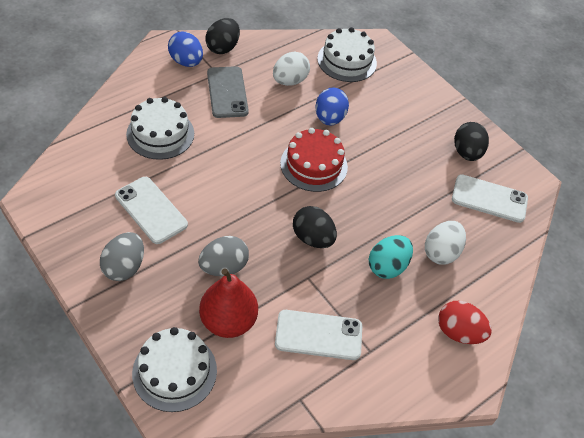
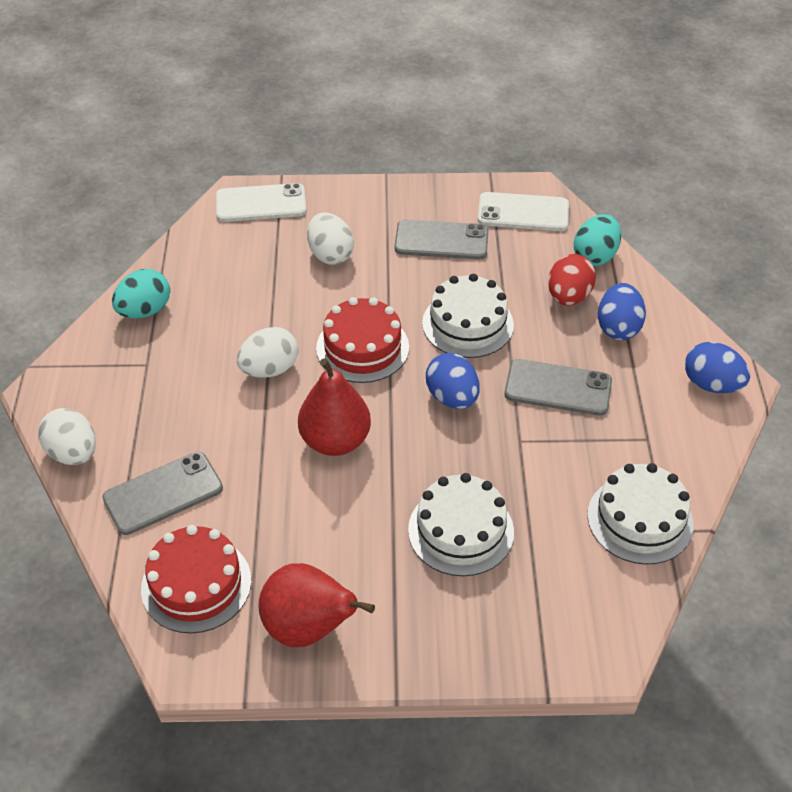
black egg: [205,18,240,54] [293,206,337,248] [454,122,489,161] = 3 -> none = 0
blue egg: [168,32,203,67] [316,87,349,126] = 2 -> [426,353,480,409] [598,283,646,340] [685,342,750,393] = 3
grey egg: [100,232,144,281] [198,236,249,276] = 2 -> none = 0
grey phone: [207,66,249,118] = 1 -> [102,452,223,535] [395,219,488,259] [505,359,612,416] = 3
red cake: [280,128,348,192] = 1 -> [141,525,251,633] [316,297,409,383] = 2
red pear: [199,268,258,338] = 1 -> [258,563,375,647] [298,358,371,456] = 2
turquoise egg: [369,235,413,279] = 1 -> [112,269,170,319] [573,214,621,266] = 2
white egg: [273,52,310,86] [425,221,466,265] = 2 -> [38,408,96,465] [237,327,298,378] [307,213,354,265] = 3
white phone: [115,177,188,244] [275,310,362,360] [452,174,528,223] = 3 -> [216,183,307,222] [478,192,569,231] = 2

